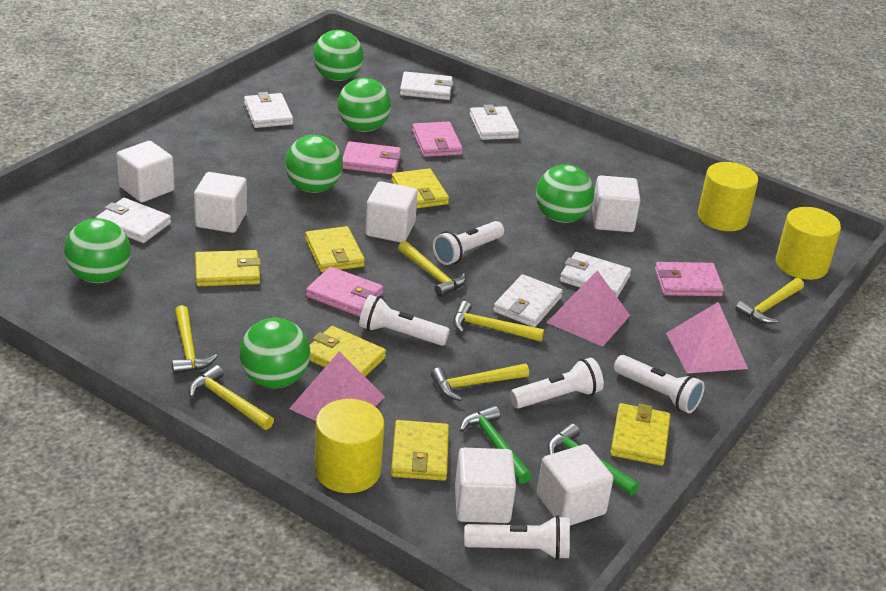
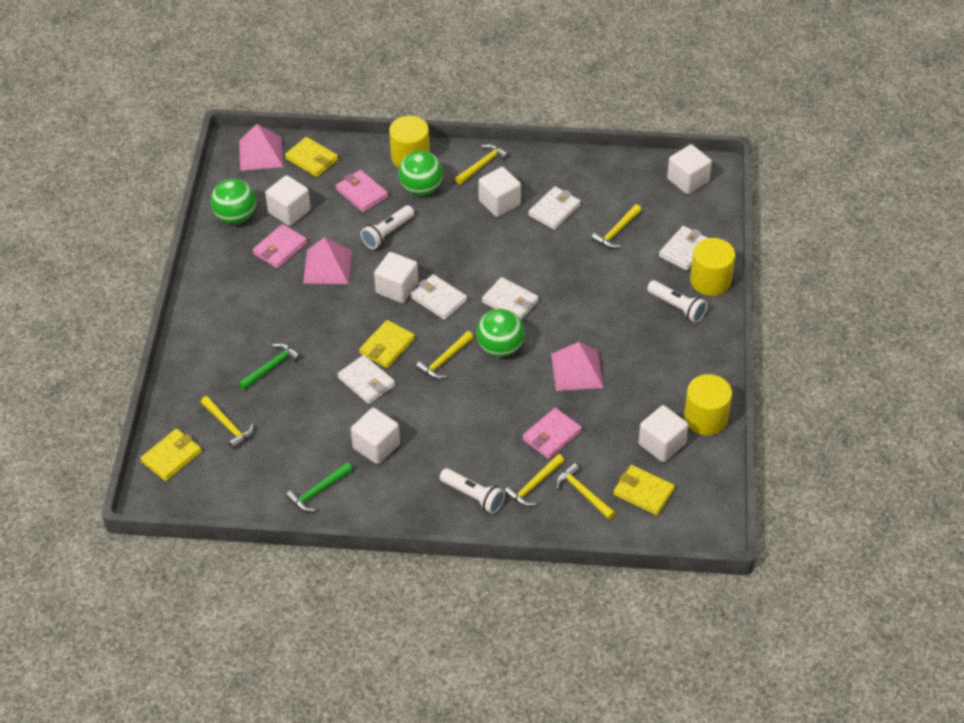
green ball: [64,218,131,283] [240,318,310,388] [285,135,343,193] [313,30,364,81] [337,78,391,132] [536,164,594,223] = 6 -> [211,179,256,224] [399,151,443,195] [476,309,525,357] = 3
pink wallet: [306,266,383,317] [343,141,401,175] [412,122,463,157] [655,262,724,296] = 4 -> [253,224,307,269] [336,170,388,212] [523,408,582,459] = 3
white flashlight: [359,295,450,346] [433,221,504,265] [464,515,570,560] [510,358,604,409] [614,355,705,413] = 5 -> [360,205,414,249] [440,468,505,514] [647,280,708,323] = 3
white wallet: [96,198,171,243] [244,92,293,128] [400,71,453,100] [470,105,519,140] [493,274,563,327] [560,252,631,298] = 6 -> [338,355,395,404] [411,274,467,320] [482,277,539,320] [529,186,581,230] [659,226,708,271] = 5
yellow wallet: [195,250,261,286] [305,226,365,272] [309,326,386,377] [391,168,449,208] [391,420,449,481] [610,403,671,466] = 6 -> [140,429,202,481] [285,137,338,177] [359,320,415,368] [613,465,675,515] = 4

